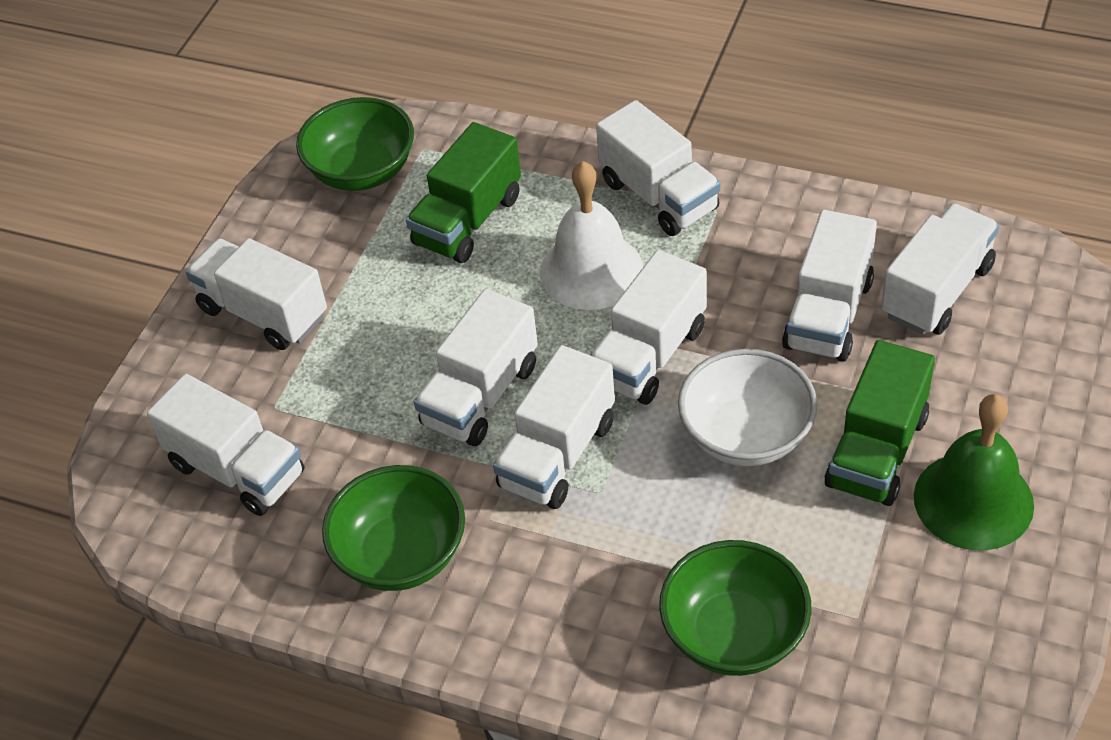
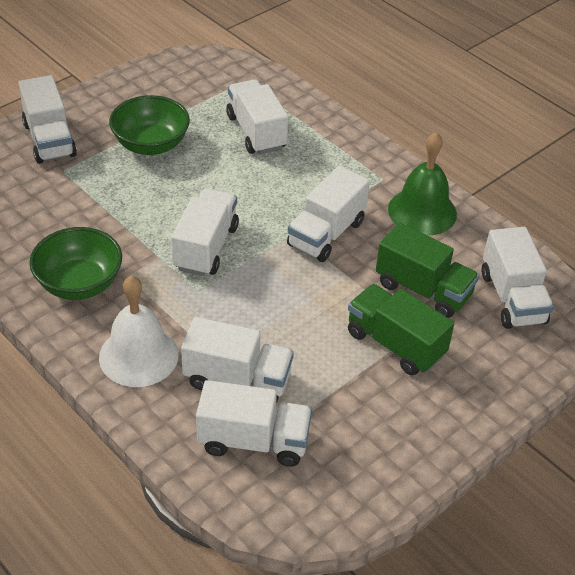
green bowl: [296,97,414,191] [322,465,465,591] [659,540,812,676] = 3 -> [29,227,122,300] [109,95,190,155] = 2
white bowl: [678,349,817,466] = 1 -> none = 0
white truck: [147,374,304,516] [186,238,327,350] [414,289,538,446] [493,345,615,509] [590,250,707,405] [596,100,720,236] [782,210,877,362] [881,204,999,335] = 8 -> [18,75,77,164] [171,188,239,276] [181,317,294,403] [196,380,312,467] [226,79,288,154] [287,166,370,262] [482,227,554,329] = 7

